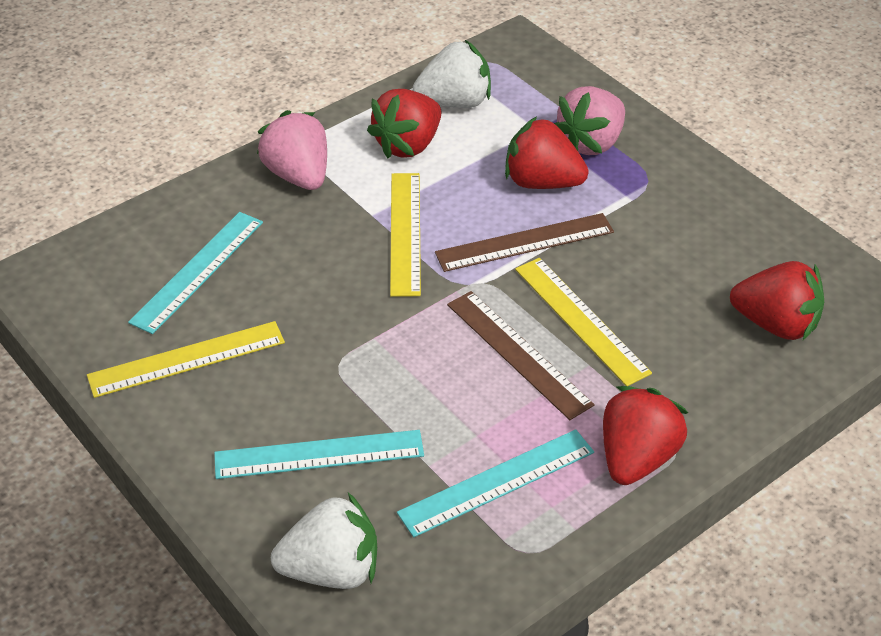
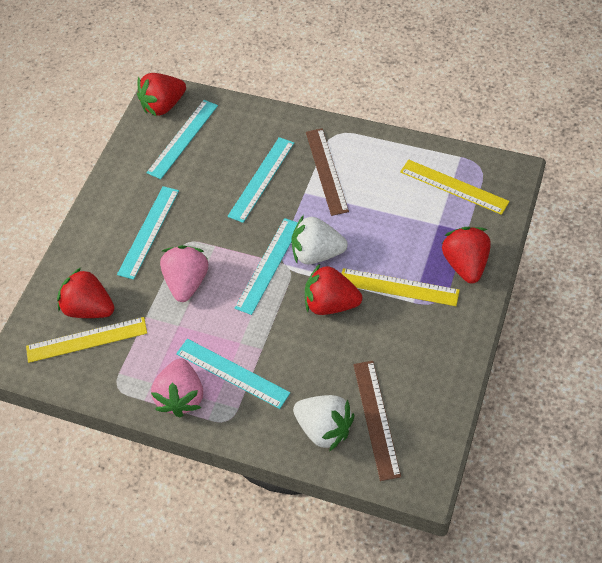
turquoise ruler: [128,212,263,334] [214,430,424,479] [397,429,594,537] = 3 -> [117,186,179,280] [146,100,218,179] [176,339,290,409] [228,137,294,223] [235,218,298,315] = 5

